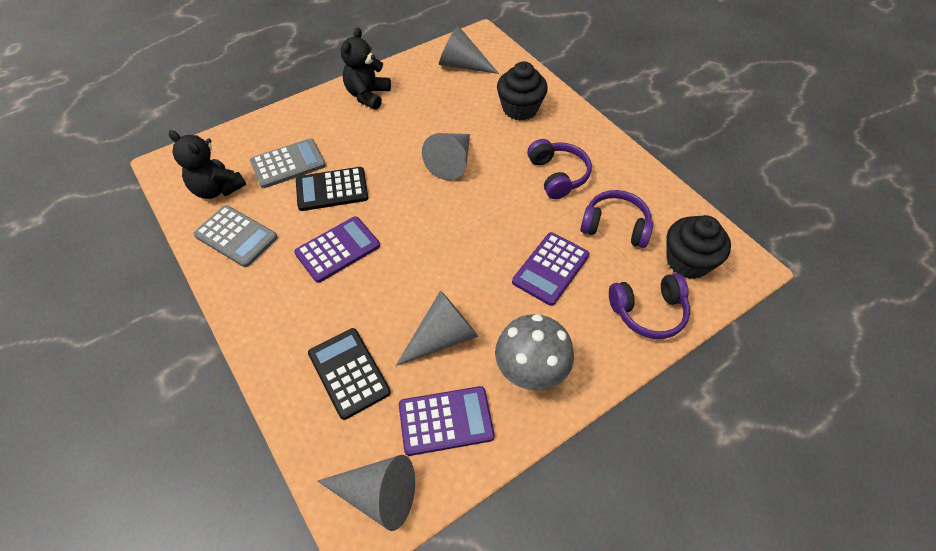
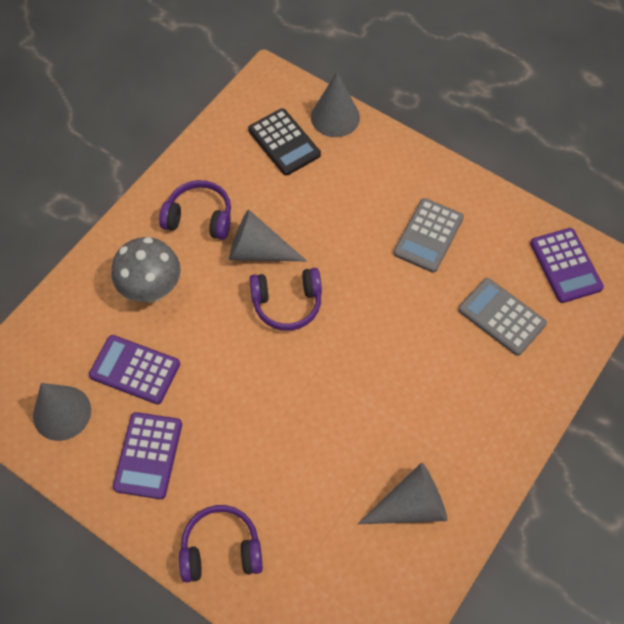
black calculator: [296,167,368,211] [308,328,391,420] = 2 -> [248,108,321,176] = 1
black cupcake: [497,62,548,121] [666,215,731,279] = 2 -> none = 0
black teddy bear: [169,130,246,199] [341,28,391,110] = 2 -> none = 0

